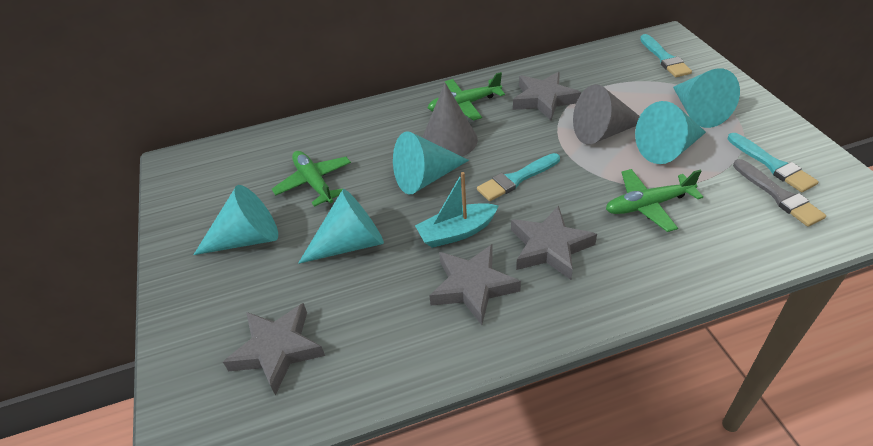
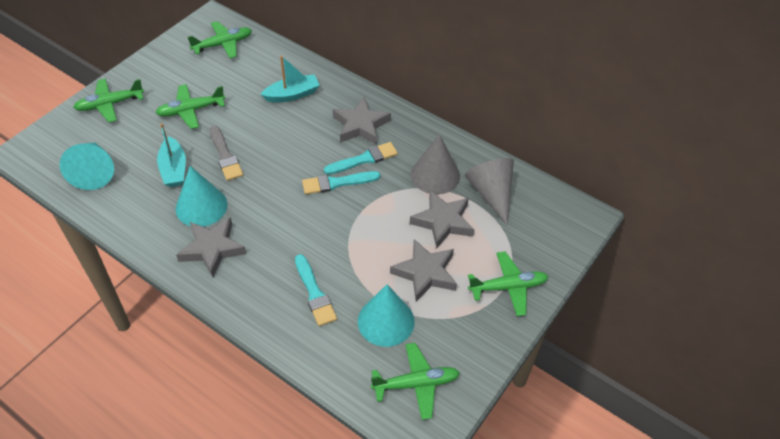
green plane: [272,151,351,207] [428,72,505,121] [606,169,703,232] = 3 -> [73,79,144,122] [155,84,225,129] [188,21,252,58] [371,343,460,420] [468,252,548,316] = 5
turquoise boat: [415,172,499,248] = 1 -> [157,124,186,187] [260,55,320,102] = 2
turquoise cone: [194,185,278,255] [298,189,384,264] [393,131,469,194] [635,101,706,164] [673,68,740,128] = 5 -> [60,143,114,190] [175,166,227,227] [358,284,414,347] = 3

